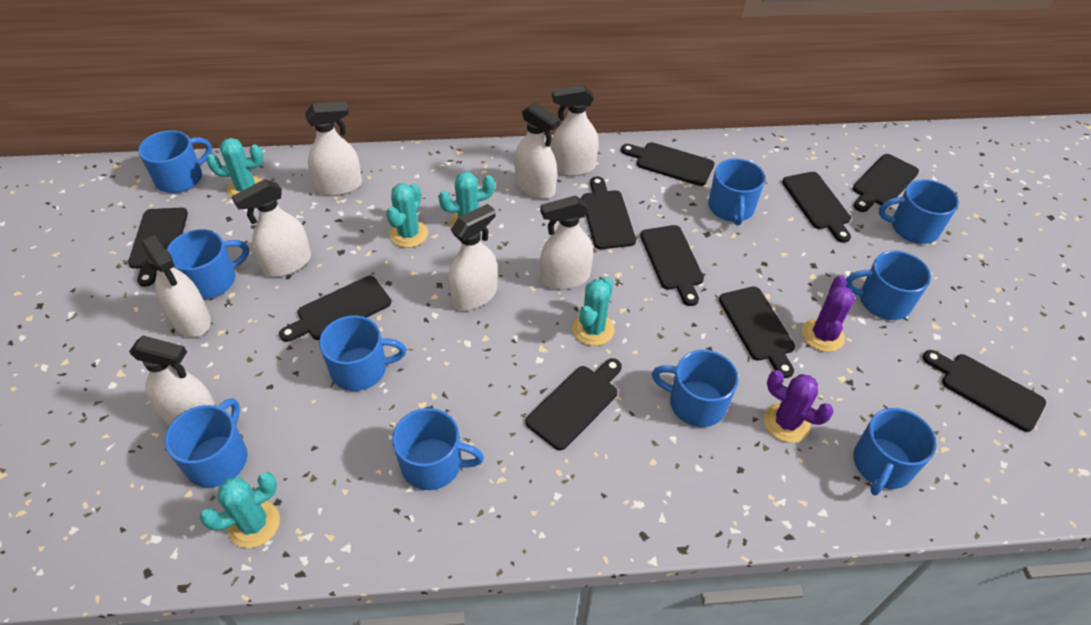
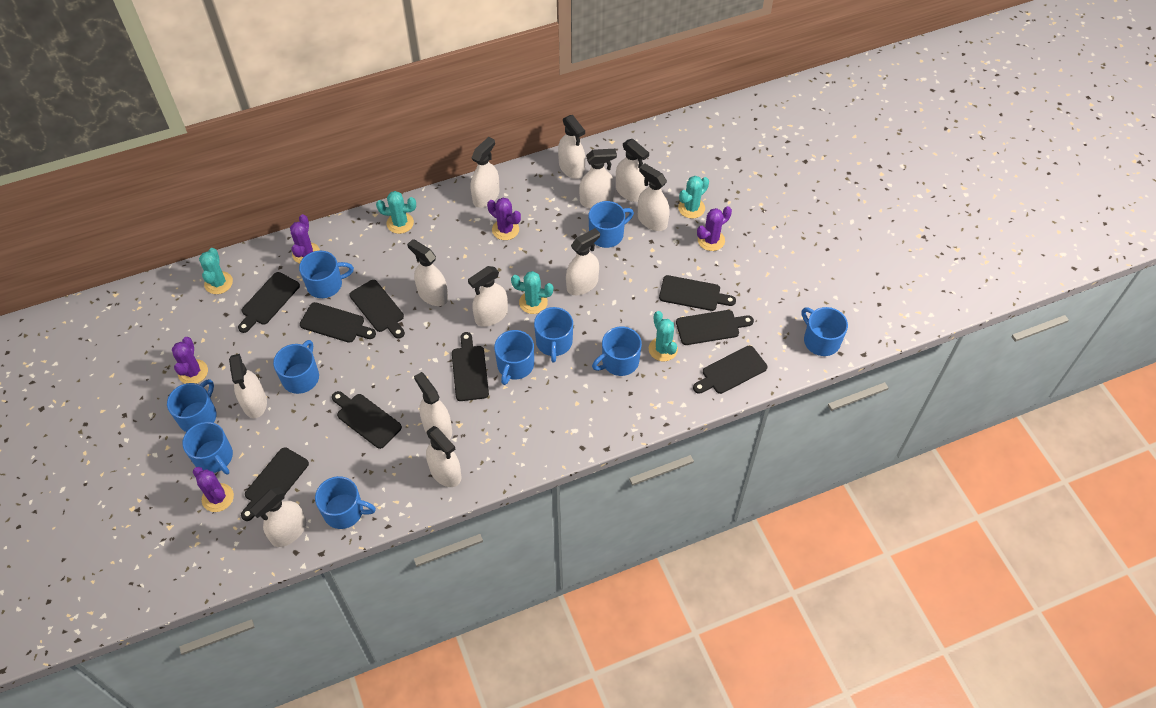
black cutting board: [128,208,188,287] [279,276,391,342] [526,358,622,450] [582,176,636,249] [621,142,714,186] [640,225,704,306] [719,286,795,378] [782,172,851,243] [853,154,919,212] [923,350,1046,432] = 10 -> [238,272,300,333] [241,447,309,521] [300,302,376,343] [332,391,402,449] [349,280,405,339] [452,332,489,401] [659,275,736,311] [676,310,754,345] [693,346,767,394] = 9
purple cactus: [764,370,834,443] [802,276,855,352] = 2 -> [172,337,208,384] [193,467,234,512] [290,214,320,264] [487,197,521,240] [697,206,732,251] = 5
white spray bottle: [129,336,216,426] [141,235,211,337] [231,179,311,277] [305,101,362,196] [448,204,498,310] [514,103,561,199] [540,195,593,290] [551,85,599,176] = 8 -> [229,354,267,418] [250,487,306,547] [407,239,448,306] [414,372,452,440] [426,426,462,487] [468,266,508,327] [471,137,499,208] [558,115,585,179] [566,228,600,295] [579,149,617,208] [616,139,649,202] [638,163,670,231] = 12

